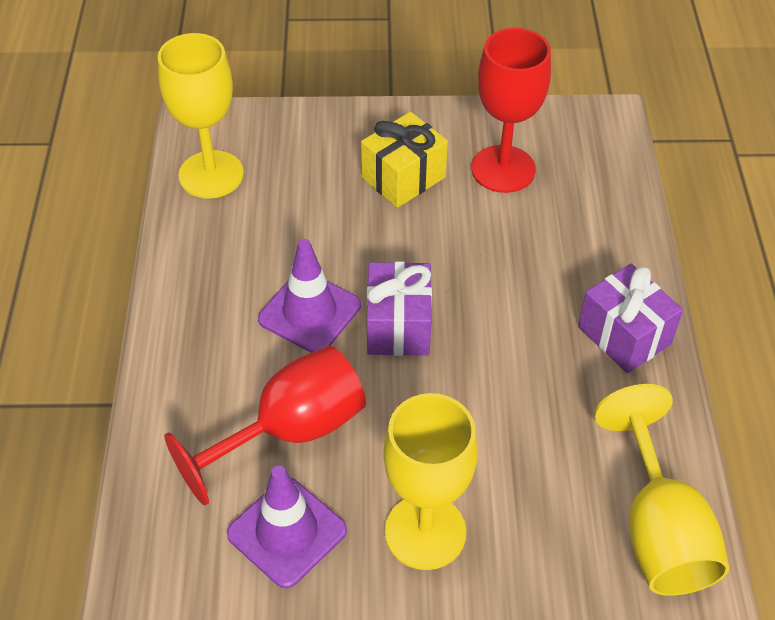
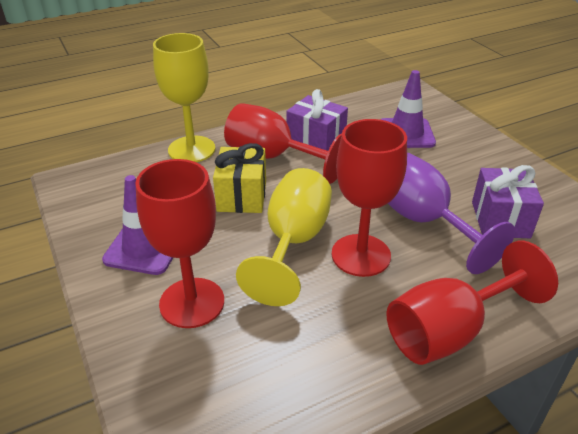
purple goblet: none = 0 -> [388,153,515,274] = 1
red goblet: [164,346,366,505] [471,28,551,193] = 2 -> [135,159,224,328] [224,103,342,184] [332,119,407,277] [387,241,558,365] = 4
yellow goblet: [158,33,244,198] [383,393,478,570] [594,384,729,596] = 3 -> [153,33,215,162] [236,168,332,306] = 2

